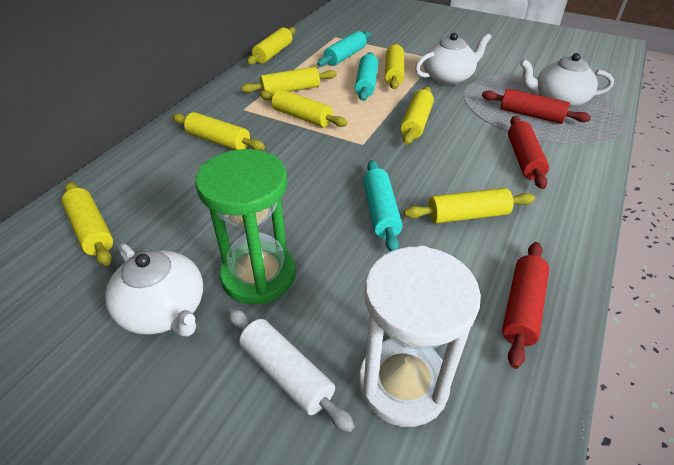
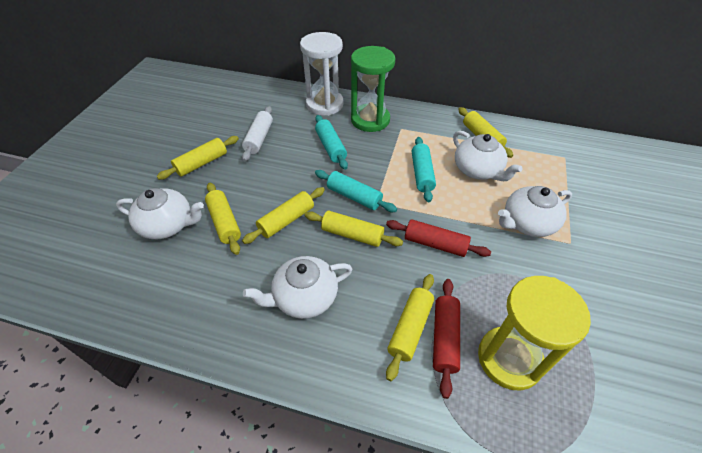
red rolling pin: [482,89,591,124] [502,242,549,369] [508,116,549,189] = 3 -> [386,219,491,257] [433,279,460,399] = 2
white teapot: [105,243,203,336] [415,33,492,85] [520,53,614,108] = 3 -> [116,188,204,239] [243,256,352,319] [453,131,523,181] [498,186,572,237] = 4
yellow hourglass: none = 0 -> [478,276,591,390] = 1
yellow rolling pin: [62,182,113,266] [172,112,265,150] [241,67,337,94] [247,27,296,65] [260,89,347,127] [385,43,404,89] [401,87,434,145] [404,188,535,223] = 8 -> [157,136,239,180] [205,183,241,255] [242,187,325,244] [305,211,403,247] [386,274,434,381] [458,107,513,158] = 6

